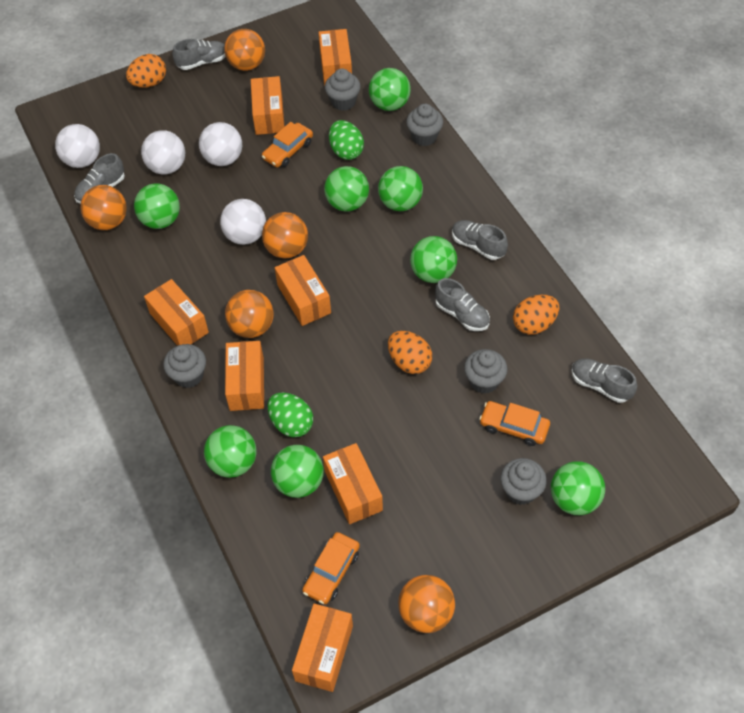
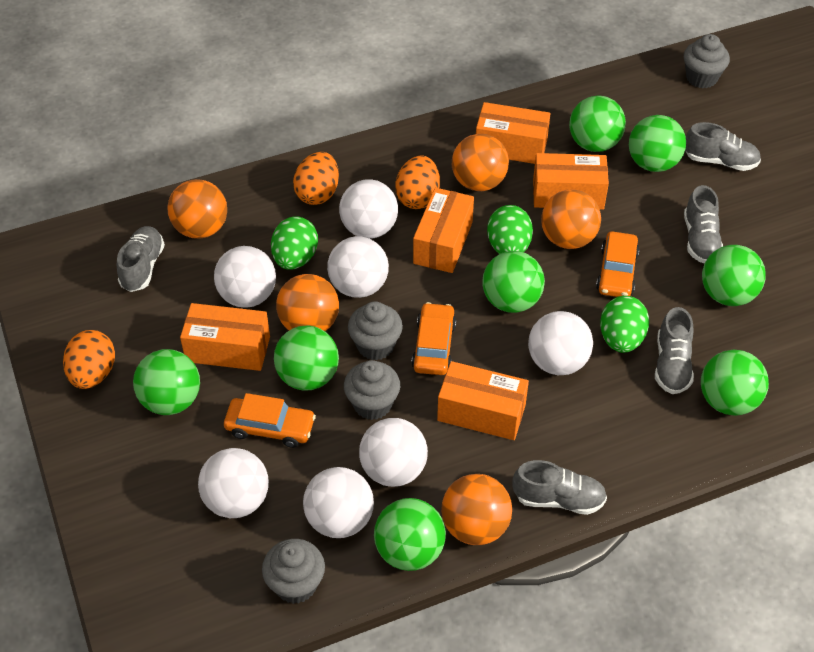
green egg: [268,393,313,437] [329,120,364,160] = 2 -> [271,216,318,270] [487,205,533,254] [600,296,649,353] = 3
grey cupcake: [163,344,206,388] [325,69,361,111] [406,104,443,146] [464,349,508,394] [500,458,547,505] = 5 -> [262,539,325,604] [344,360,400,420] [348,301,403,360] [684,34,730,88] = 4
orange box: [144,279,209,346] [225,341,264,411] [251,76,285,135] [275,255,331,326] [292,604,353,692] [319,29,352,85] [323,443,383,524] = 7 -> [180,303,270,371] [413,188,474,273] [437,361,529,440] [476,102,550,164] [533,153,609,210] = 5
white ball: [55,124,100,168] [141,130,185,174] [199,122,242,166] [220,199,266,245] = 4 -> [198,448,269,518] [214,246,276,308] [303,467,374,538] [327,236,389,298] [339,179,398,239] [359,418,428,487] [528,311,593,375] = 7

